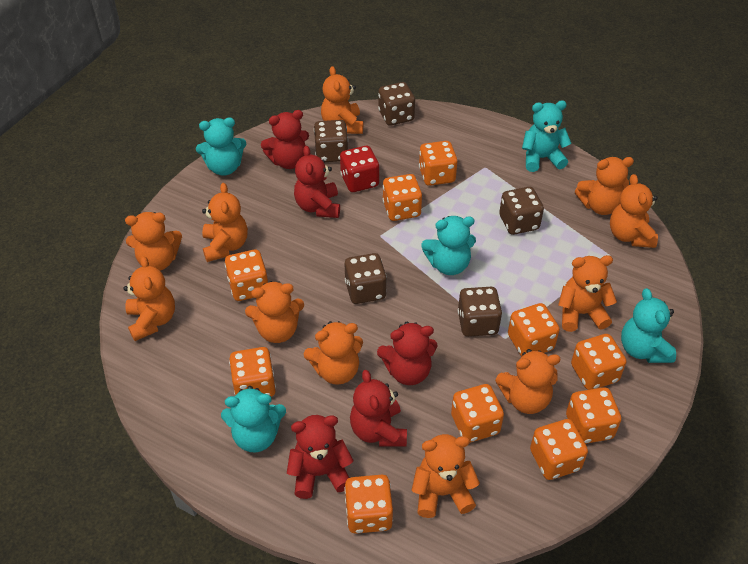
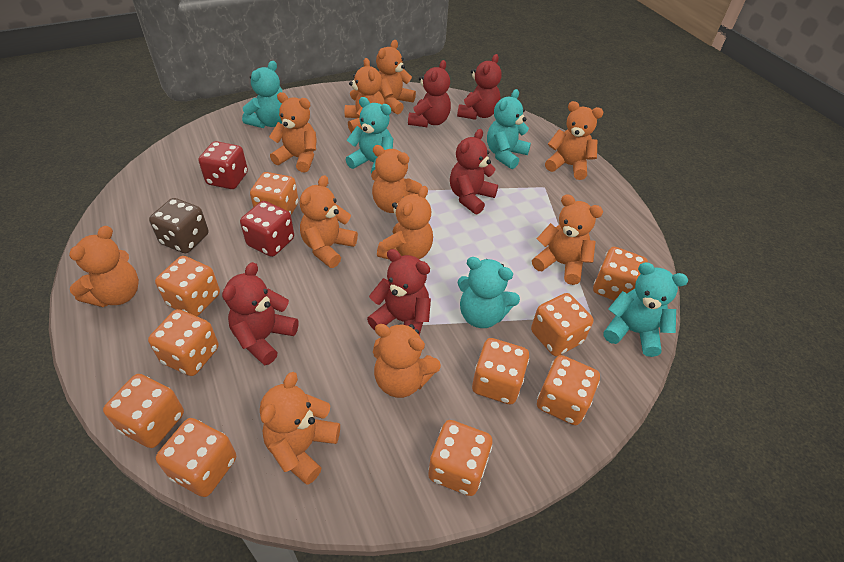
brown dice: [314,120,348,162] [345,253,387,304] [378,82,415,126] [458,287,502,337] [499,187,544,235] = 5 -> [149,198,209,253] = 1
red dice: [340,146,379,192] = 1 -> [199,141,248,189] [240,201,294,257] = 2

